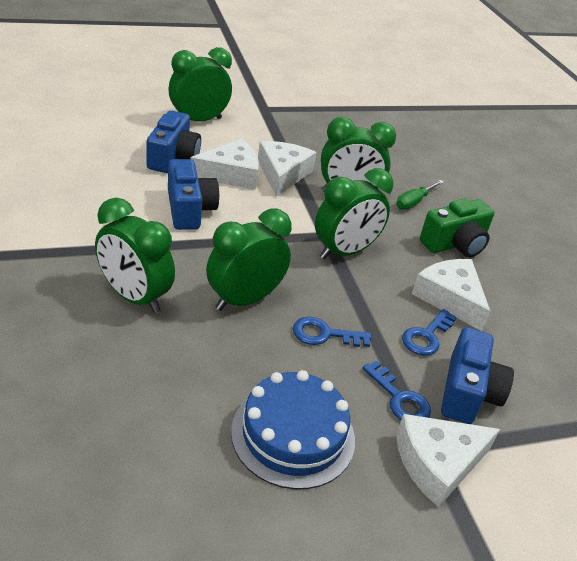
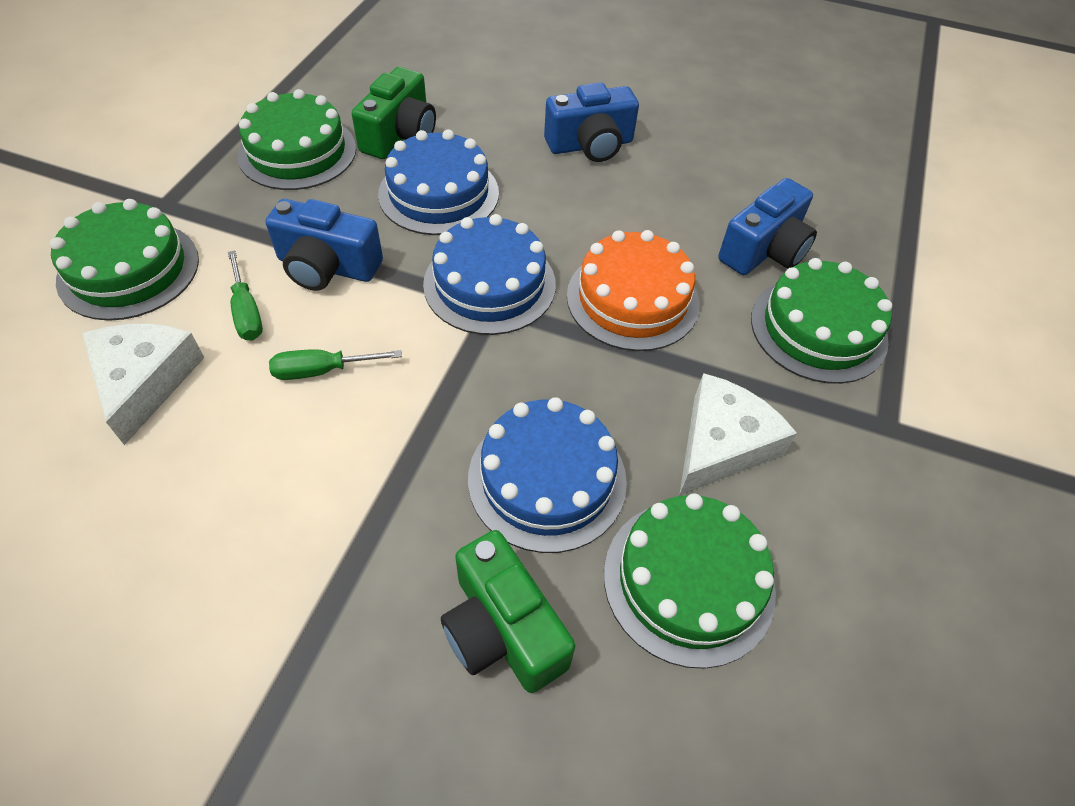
blue cake: [231,370,355,490] = 1 -> [378,130,499,235] [423,214,556,335] [468,397,627,553] = 3
blue key: [293,317,371,347] [362,361,431,420] [402,309,457,356] = 3 -> none = 0
green cake: none = 0 -> [50,199,199,321] [237,89,356,190] [604,493,776,669] [751,258,892,384] = 4
green camera: [420,198,495,257] = 1 -> [352,67,436,159] [441,530,575,693] = 2
green clock: [95,198,175,313] [168,47,232,121] [206,209,292,311] [315,168,393,259] [321,117,396,192] = 5 -> none = 0
green screwdriver: [396,180,444,210] = 1 -> [228,250,263,340] [269,349,402,380] = 2
orange cake: none = 0 -> [567,230,700,351] = 1
white cheese: [190,139,259,190] [258,141,317,197] [396,414,500,507] [412,259,490,331] = 4 -> [82,324,205,445] [679,373,797,495] = 2

